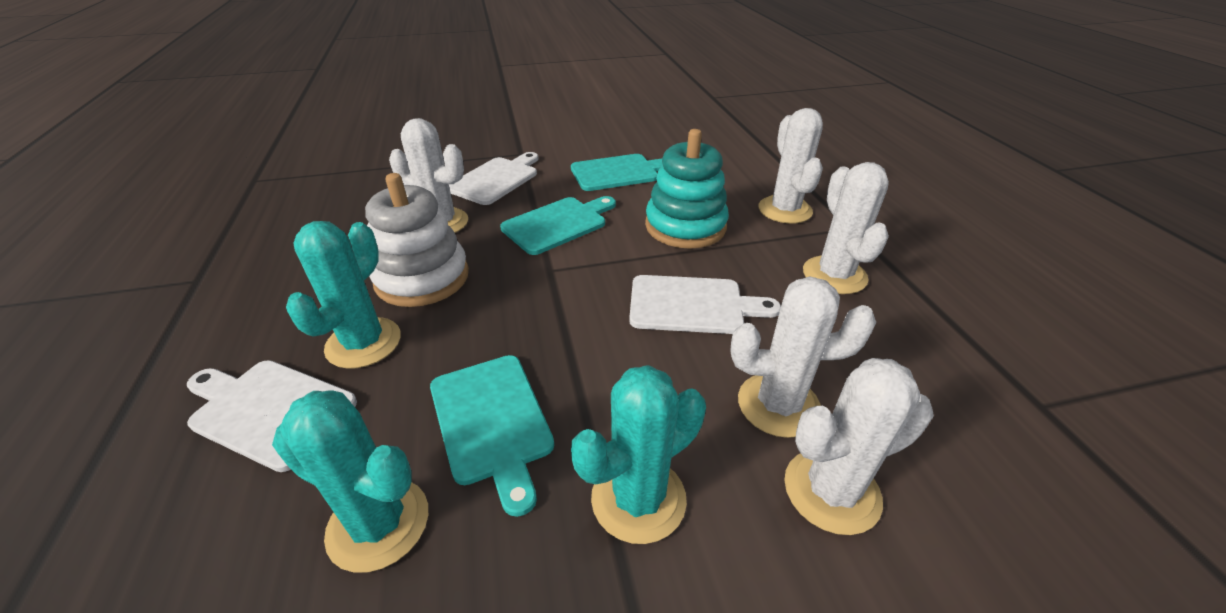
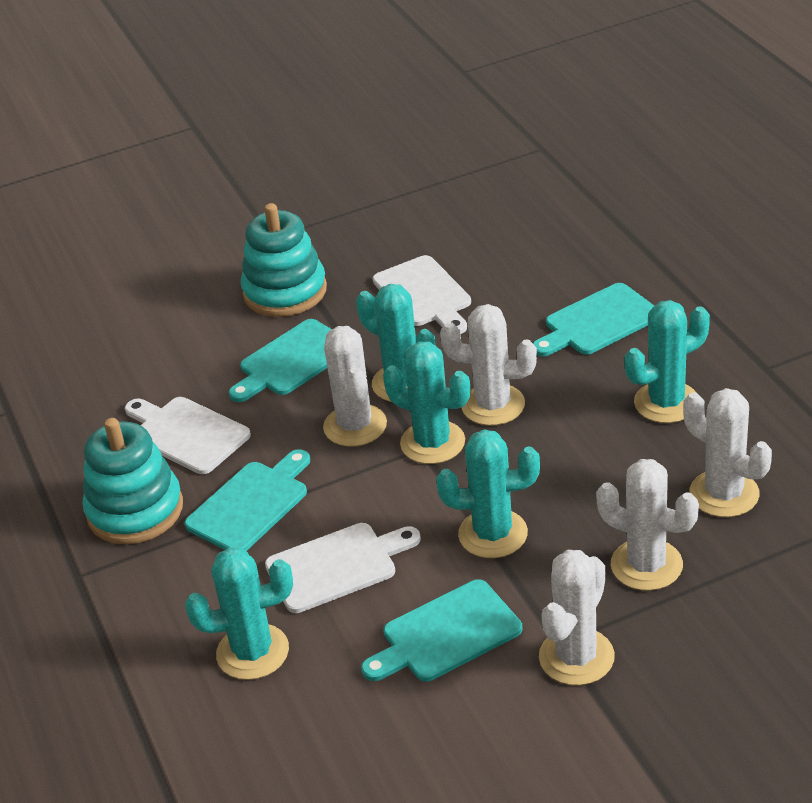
turquoise cactus: [272,391,428,573] [286,221,401,369] [571,365,706,544] = 3 -> [185,547,293,680] [356,284,435,402] [383,342,470,464] [436,429,540,558] [625,300,710,423] = 5
turquoise cutting board: [430,355,554,517] [500,196,616,255] [571,154,663,191] = 3 -> [185,449,310,551] [229,319,332,402] [361,579,522,682] [533,283,654,356] = 4
turquoise stacking toy: [645,129,729,249] = 1 -> [83,418,183,544] [241,203,327,317] = 2
white stacking toy: [365,173,469,307] = 1 -> none = 0

